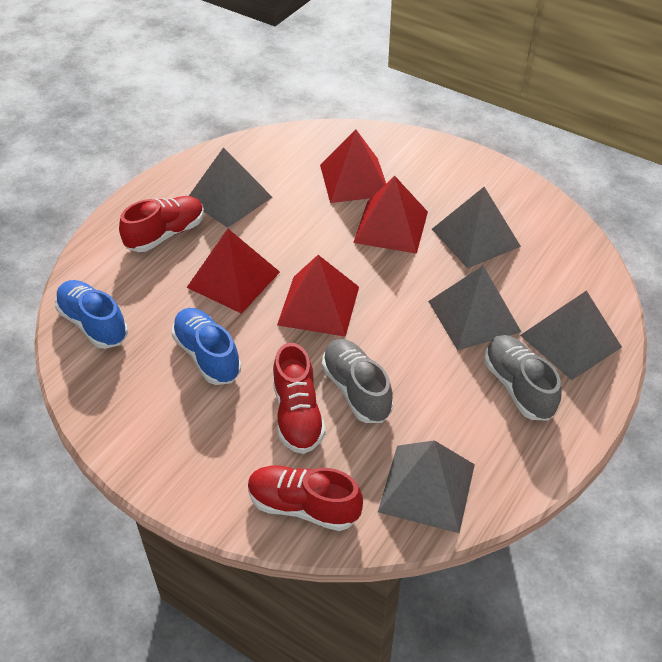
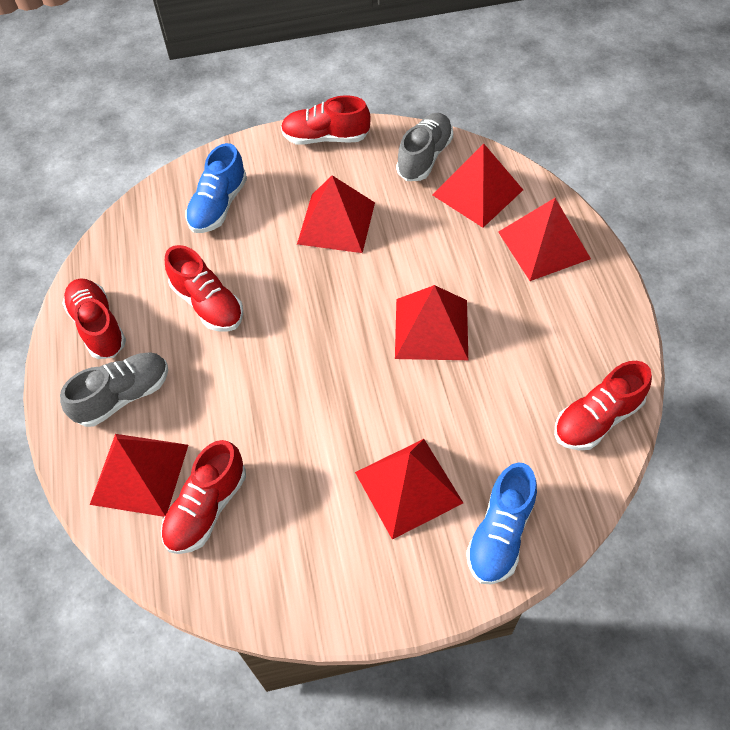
grey pyramid: [189,147,272,228] [378,440,475,533] [428,266,521,351] [432,187,521,268] [520,290,622,380] = 5 -> none = 0
red pyramid: [186,229,280,314] [277,255,359,337] [320,129,386,203] [353,176,428,254] = 4 -> [90,434,188,517] [297,175,375,253] [355,439,463,540] [395,285,468,360] [432,143,523,228] [498,198,591,281] = 6
red shoe: [119,196,204,252] [248,466,363,531] [273,343,326,454] = 3 -> [62,278,126,359] [161,440,246,554] [165,245,244,332] [281,95,371,145] [554,361,652,450] = 5

